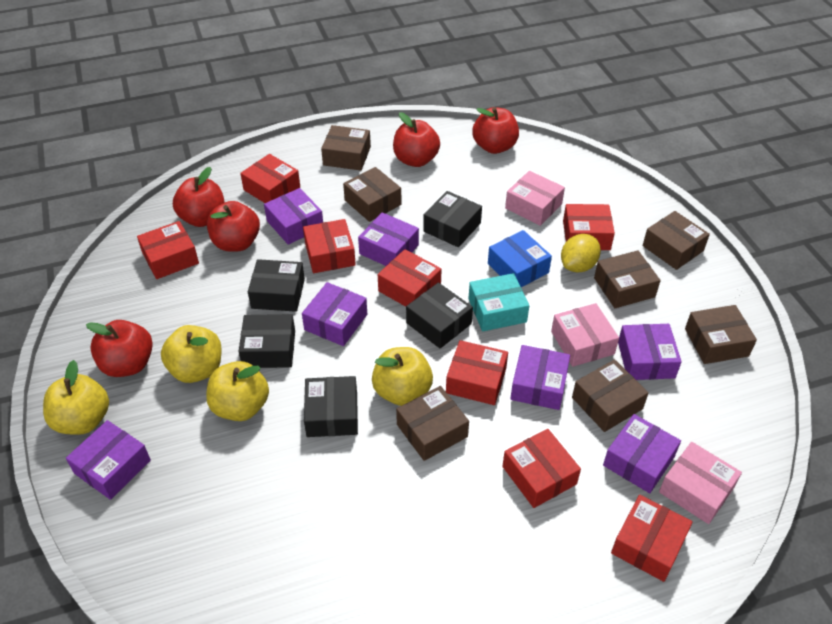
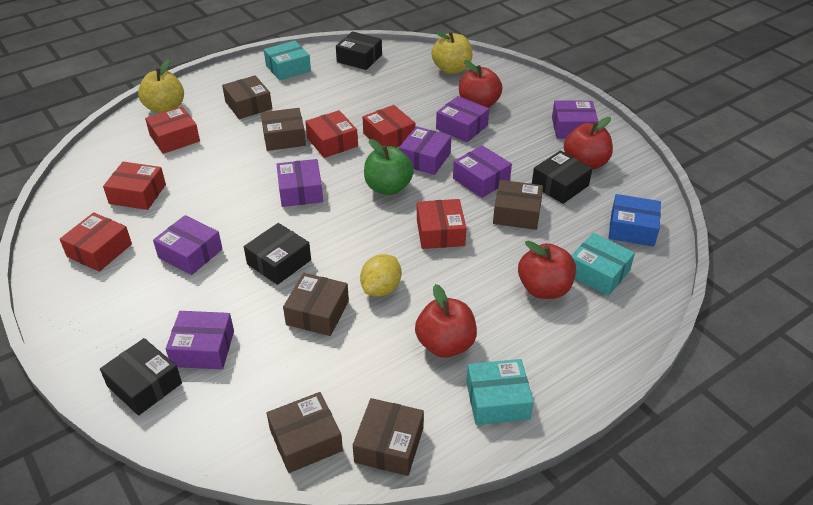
black box: [238,314,295,368] [248,259,305,312] [304,376,358,437] [406,282,473,349] [423,191,482,247] = 5 -> [100,338,182,416] [244,223,311,285] [336,31,382,70] [532,151,592,204] = 4
brown box: [321,125,371,171] [343,167,402,222] [396,386,469,461] [572,360,648,432] [594,251,661,308] [643,211,710,270] [685,305,757,364] = 7 -> [222,75,272,119] [261,108,306,151] [267,392,343,473] [283,273,349,336] [353,398,424,476] [493,180,543,230] = 6
green apple: none = 0 -> [364,139,414,195] = 1
pink box: [505,171,565,226] [551,303,619,367] [659,442,742,524] = 3 -> none = 0
red apple: [86,320,153,377] [173,167,225,227] [207,201,260,252] [393,112,440,167] [472,107,519,154] = 5 -> [415,284,477,358] [459,60,502,108] [518,241,576,299] [564,117,613,170] = 4
red box: [137,221,199,279] [240,154,300,203] [303,219,356,273] [378,249,442,307] [446,340,508,405] [502,429,581,508] [563,204,615,250] [611,495,693,582] = 8 -> [60,212,132,272] [103,162,166,210] [145,106,200,154] [305,110,358,158] [363,105,415,147] [417,199,466,249] = 6
turquoise box: [468,273,529,331] = 1 -> [264,41,311,81] [466,359,534,425] [571,233,635,296] = 3
yellow apple: [43,360,109,435] [161,325,222,383] [206,361,269,421] [372,347,433,406] = 4 -> [138,60,184,113] [431,31,472,74] = 2

